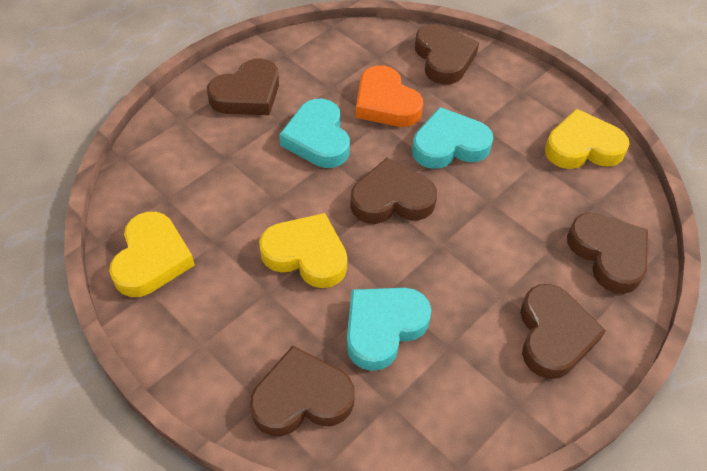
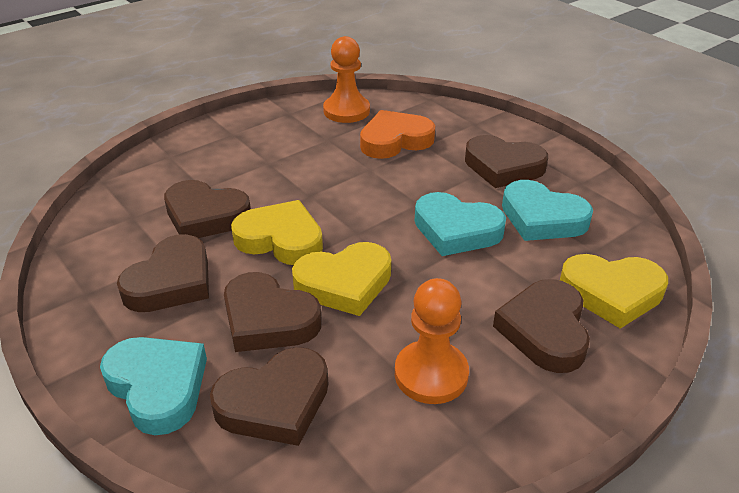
orange pawn: none = 0 -> [323,36,370,123] [395,278,469,404] = 2

